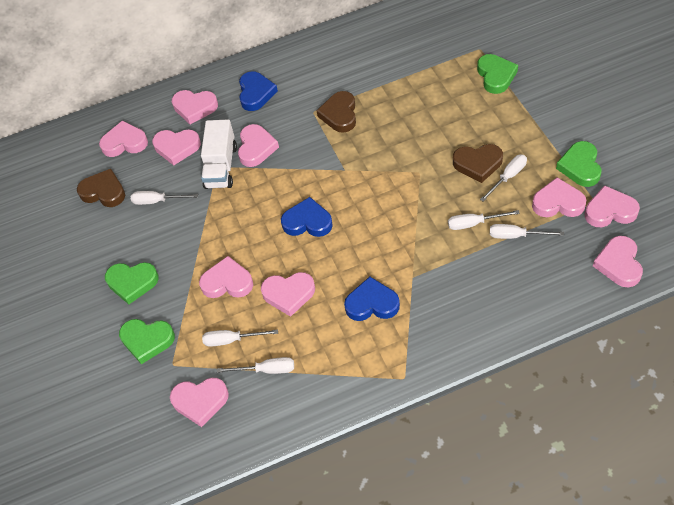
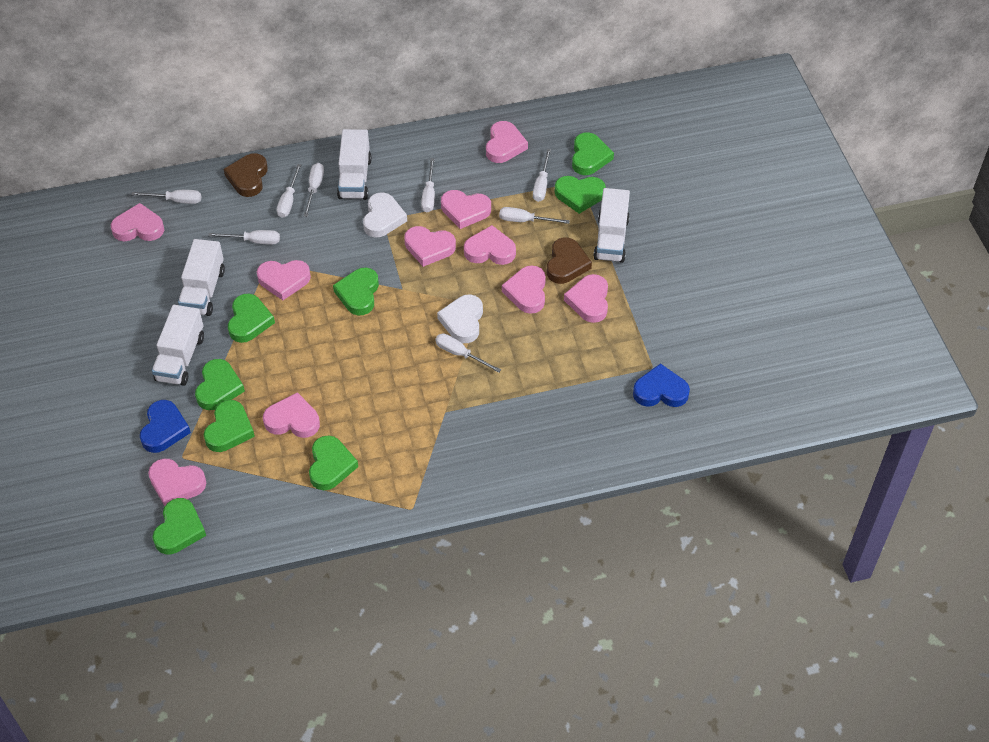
blue heart: [239,71,278,111] [281,197,333,237] [344,277,400,321] = 3 -> [140,400,191,453] [633,363,690,407] = 2
brown heart: [77,169,125,207] [316,91,356,133] [453,144,503,183] = 3 -> [224,153,268,197] [547,237,592,284] = 2
green heart: [105,262,159,304] [119,319,175,364] [477,54,518,94] [556,141,602,187] = 4 -> [152,498,206,555] [195,359,245,410] [204,400,255,452] [228,294,275,343] [309,436,358,490] [333,268,379,315] [555,176,606,214] [572,132,614,175] = 8
white heart: none = 0 -> [363,193,407,237] [437,294,483,343] = 2
white screwdriver: [131,191,198,205] [202,329,278,347] [217,357,294,374] [448,210,520,230] [480,154,527,202] [490,224,564,239] = 6 -> [131,190,201,204] [208,230,280,245] [277,164,301,218] [303,163,324,217] [421,158,435,212] [435,333,501,373] [499,207,570,224] [533,149,551,202] = 8
white truck: [201,119,237,189] = 1 -> [152,305,204,386] [178,239,225,316] [337,129,372,200] [593,188,630,263] = 4

